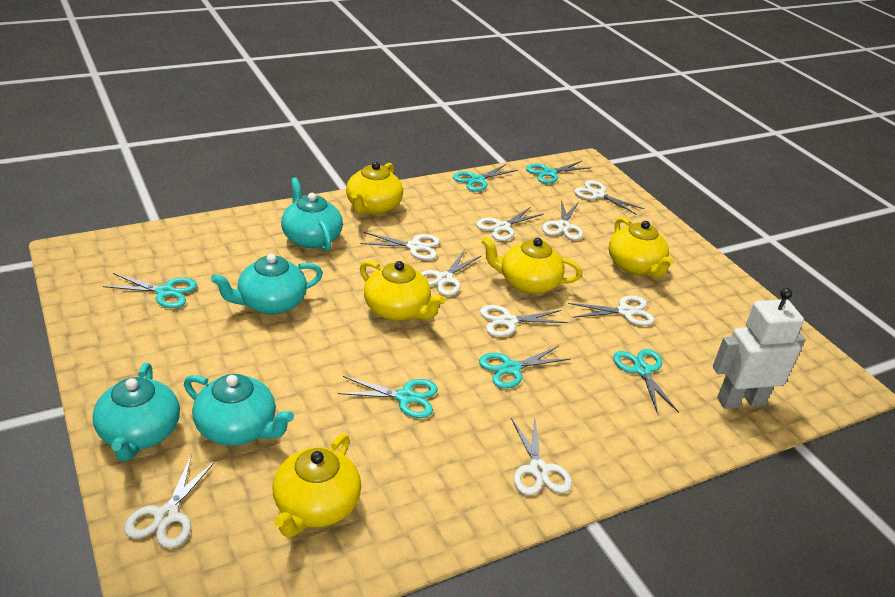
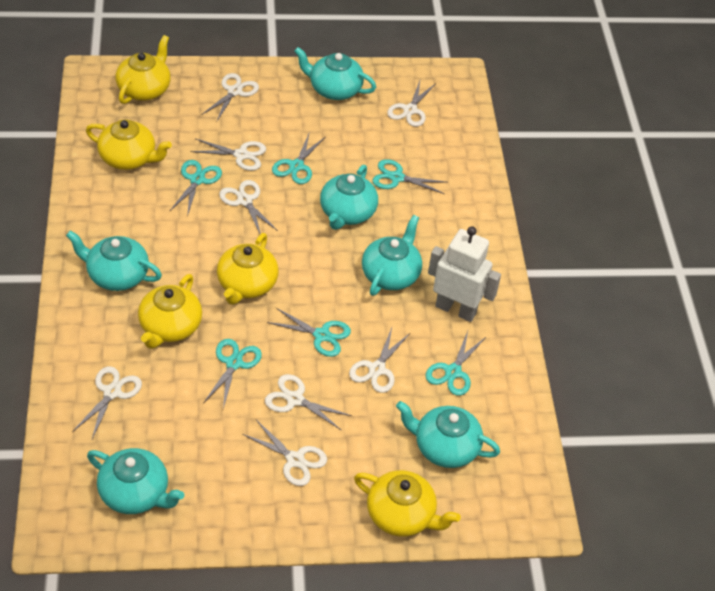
turquoise teapot: [92,363,180,461] [184,374,294,445] [211,254,323,314] [281,177,343,251] = 4 -> [66,231,162,291] [87,448,184,514] [294,47,376,100] [320,165,378,230] [362,215,422,296] [396,401,500,468] = 6
white scissors: [124,454,216,548] [360,232,440,260] [421,250,482,296] [476,207,544,241] [480,305,568,337] [511,418,572,495] [542,199,583,240] [568,296,655,326] [574,180,644,215] = 9 -> [72,366,142,439] [190,138,266,171] [203,73,259,121] [219,180,278,234] [242,420,327,486] [265,374,352,431] [349,328,410,393] [387,81,435,127] = 8

